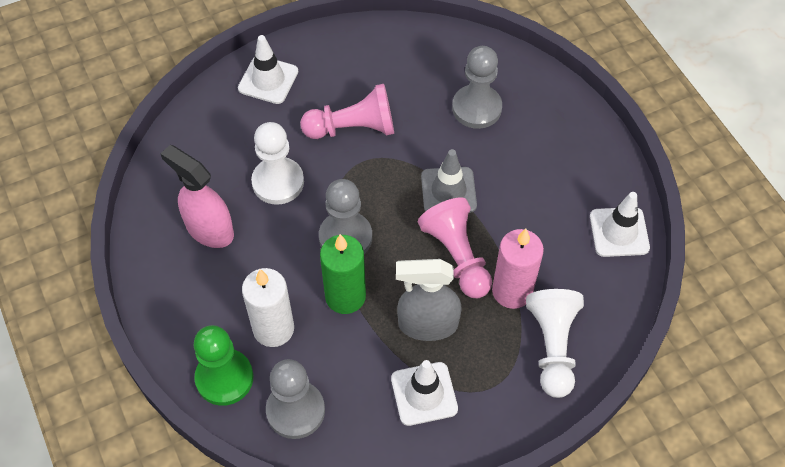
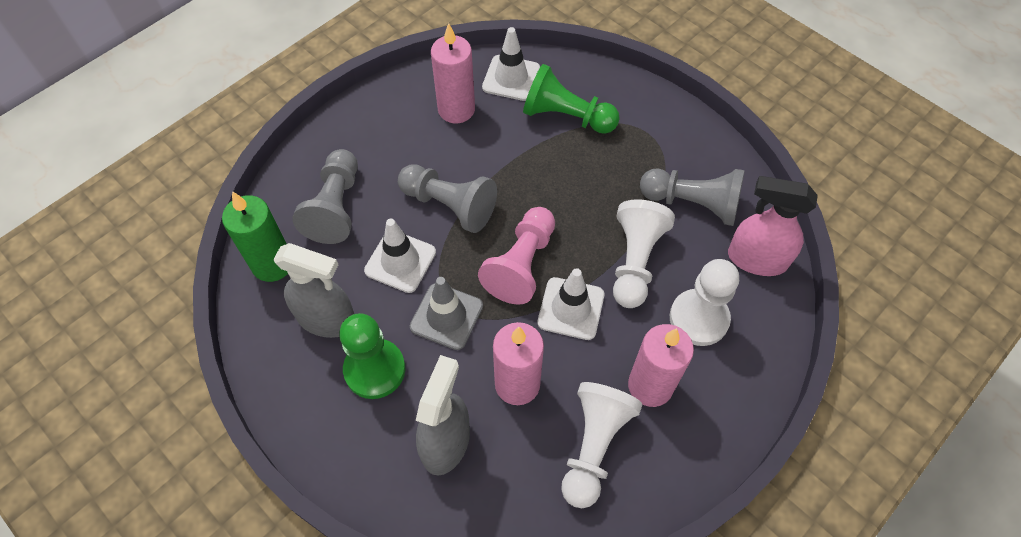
green pawn: [194,325,253,406] = 1 -> [339,313,405,399] [523,64,620,134] = 2
grey spray bottle: [396,259,462,341] = 1 -> [273,243,354,338] [416,355,470,475] = 2
pink candle: [492,229,544,309] = 1 -> [431,23,475,124] [493,322,544,405] [628,324,694,407] = 3
pink pawn: [300,84,394,139] [418,198,492,298] = 2 -> [478,207,555,305] = 1
white candle: [242,268,294,347] = 1 -> none = 0
white pawn: [251,122,304,205] [526,289,584,398] = 2 -> [561,382,642,508] [613,200,675,308] [670,259,739,346] = 3

